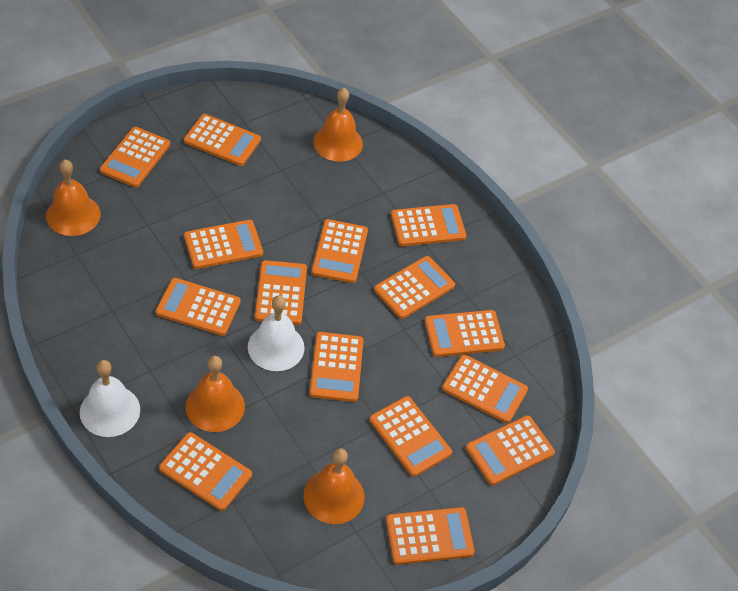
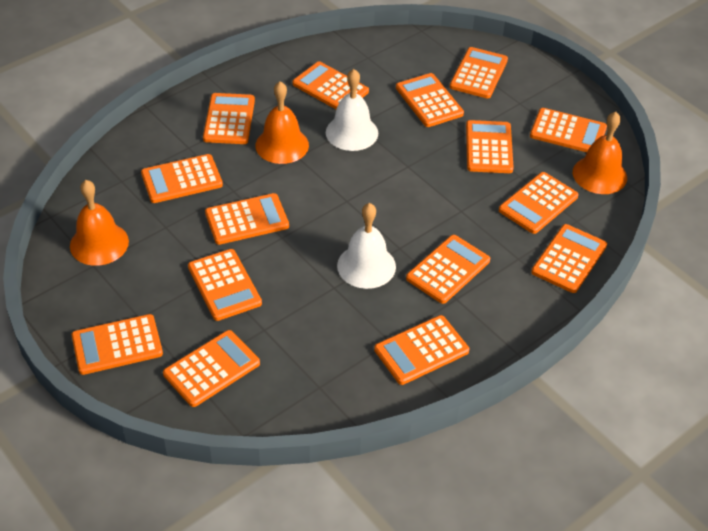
orange bell: [46,160,101,236] [186,356,245,432] [303,448,365,524] [313,88,363,162] = 4 -> [70,180,129,266] [255,81,309,164] [573,112,627,194] = 3

